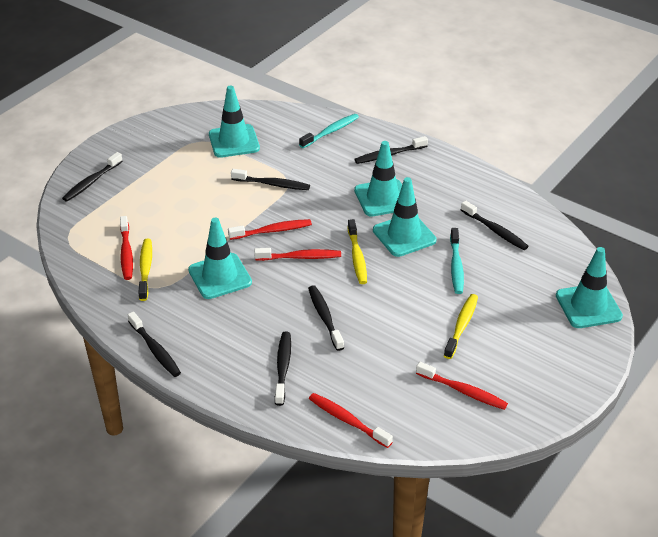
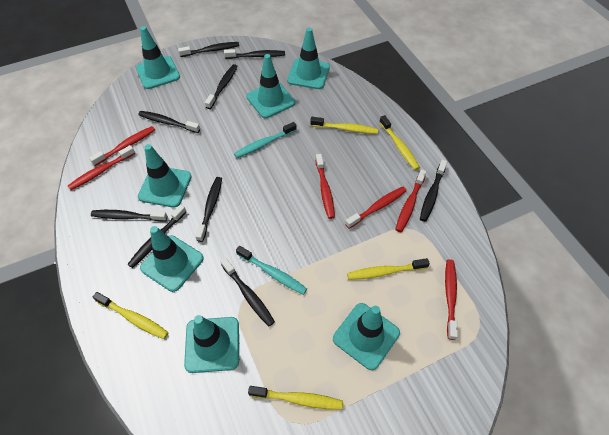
black toothbrush: [62,152,123,202] [128,312,181,377] [231,169,310,190] [275,331,291,406] [308,285,344,351] [354,136,428,164] [461,200,529,250] = 7 -> [91,210,168,221] [127,204,187,268] [138,111,200,133] [178,42,239,57] [195,177,222,242] [205,64,238,109] [220,258,275,326] [224,49,285,59] [420,160,447,222] = 9
red toothbrush: [120,216,133,280] [228,219,312,240] [254,248,341,261] [309,393,393,448] [416,362,508,410] = 5 -> [68,145,135,190] [89,126,155,166] [315,154,335,219] [345,187,407,229] [395,169,427,232] [445,259,458,340] = 6
turquoise traffic cone: [188,218,252,299] [209,85,260,158] [354,141,402,217] [373,177,437,257] [556,247,623,328] = 5 -> [136,26,180,89] [138,144,192,208] [140,226,204,292] [184,315,239,373] [246,54,295,118] [287,28,330,89] [333,303,400,370] = 7
yellow toothbrush: [138,239,152,301] [348,219,367,284] [444,294,478,359] = 3 -> [92,292,169,339] [248,386,343,410] [310,117,378,134] [347,258,430,280] [380,115,420,170] = 5

